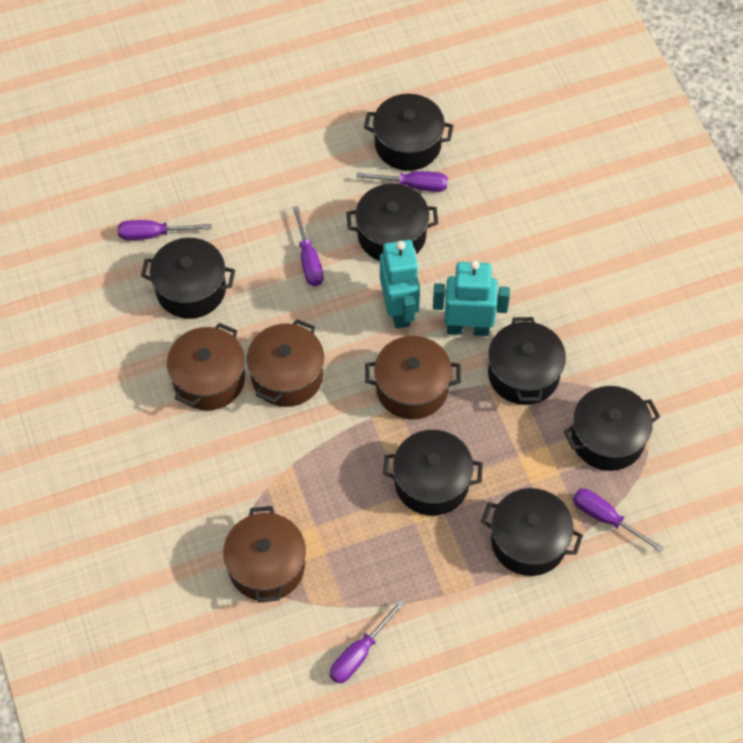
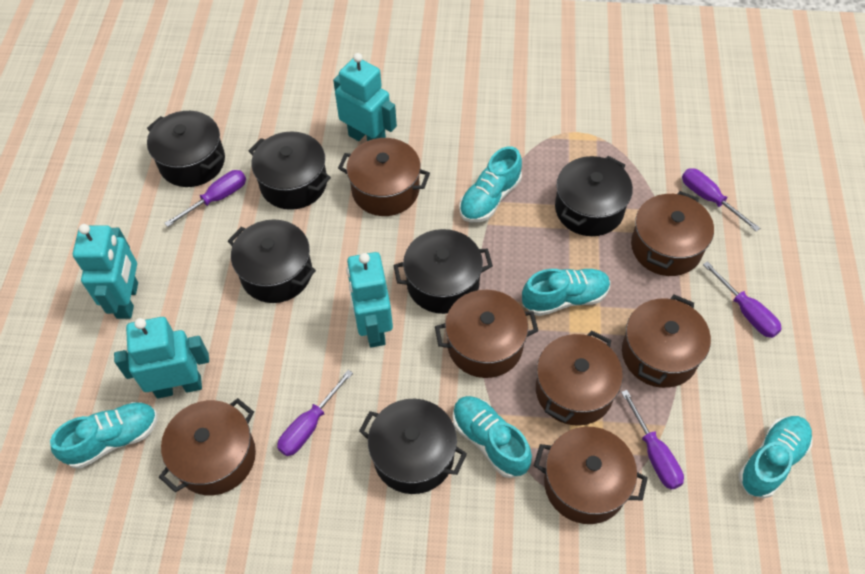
black pot: [141,238,235,319] [347,184,438,261] [364,94,454,171] [383,430,483,516] [481,488,583,576] [488,317,566,405] [564,386,660,471] = 7 -> [147,111,225,187] [228,219,316,303] [249,131,331,210] [359,399,467,494] [393,229,493,314] [555,156,633,236] = 6
brown pot: [167,323,245,410] [223,506,306,603] [247,319,324,407] [365,336,461,420] = 4 -> [159,398,256,495] [338,138,430,216] [435,290,538,378] [534,427,648,524] [536,330,623,426] [622,295,711,388] [631,191,714,276] = 7
turquoise robot: [380,240,420,329] [433,260,510,336] = 2 -> [73,224,138,319] [114,317,209,398] [333,53,397,141] [347,252,393,348] = 4
turquoise shoe: none = 0 -> [50,402,158,469] [453,396,532,478] [459,146,522,222] [522,269,610,316] [739,416,813,499] = 5

